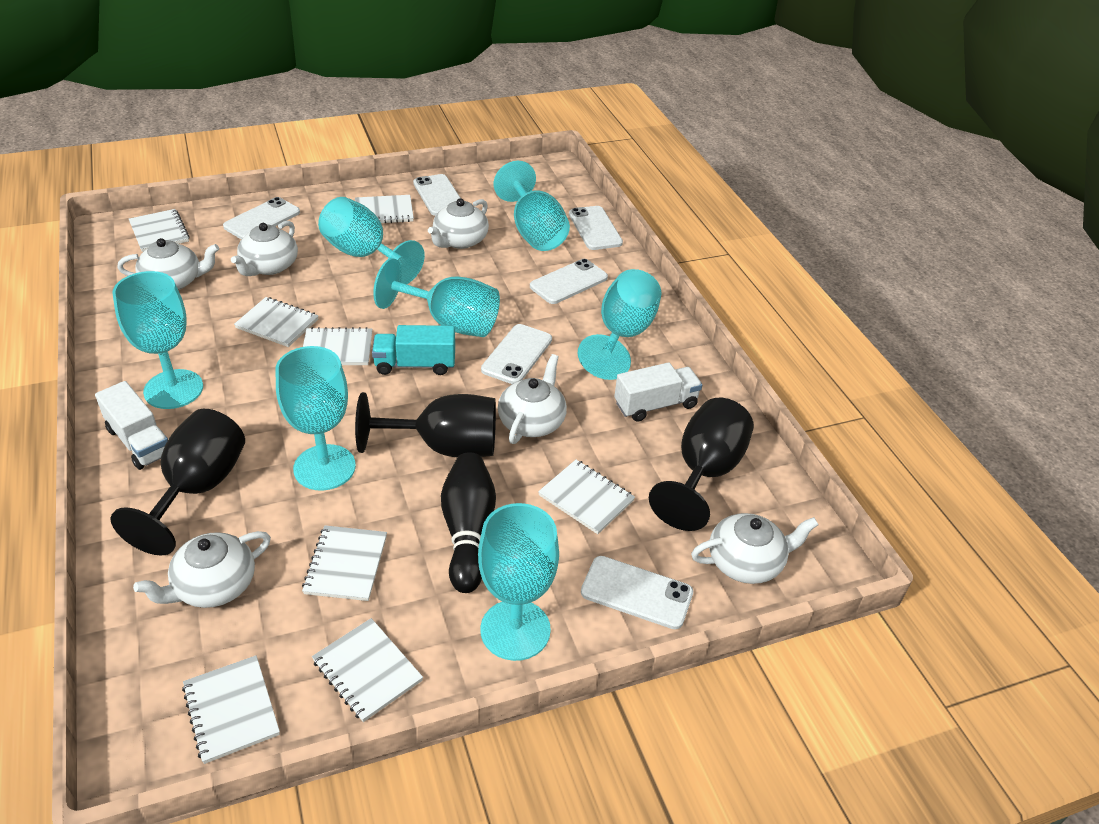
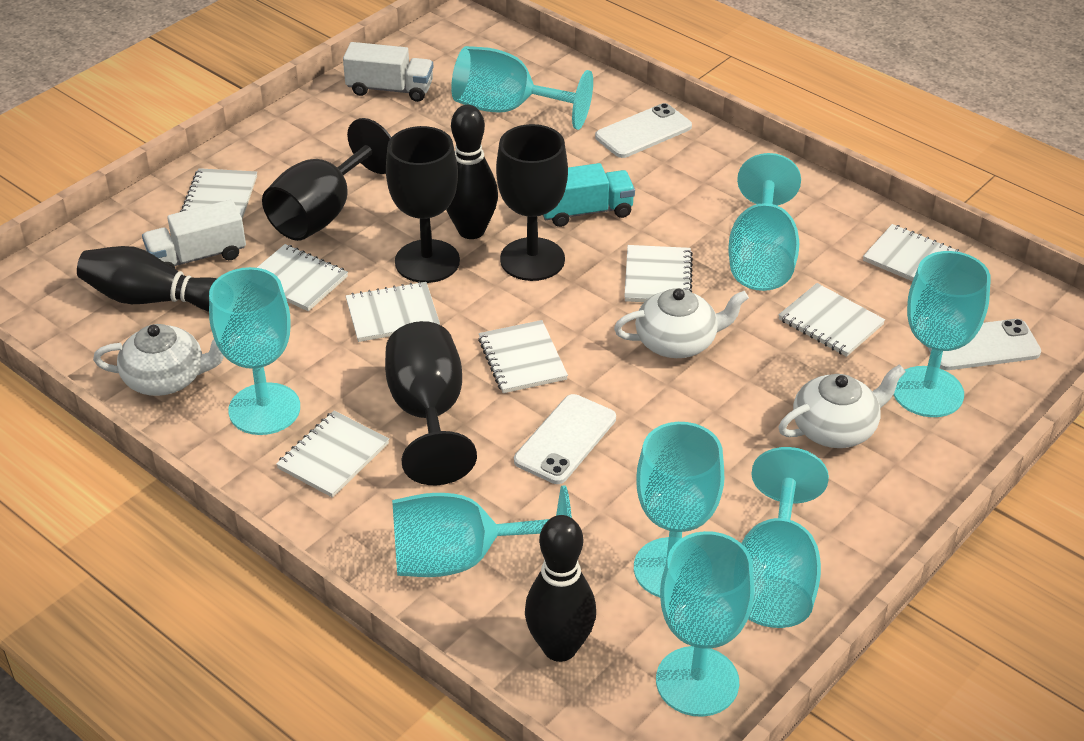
black bowling pin: [441,452,496,593] = 1 -> [77,246,217,312] [446,105,498,239] [525,515,596,662] = 3
black goblet: [110,409,245,556] [355,392,496,457] [649,398,754,531] = 3 -> [262,118,391,241] [385,321,477,485] [386,126,460,283] [496,124,568,281] = 4
turquoise goblet: [112,271,203,409] [275,346,356,491] [318,197,425,284] [373,258,500,337] [478,503,559,661] [494,161,570,251] [578,269,662,380] = 7 -> [209,267,300,435] [392,485,572,577] [451,46,593,130] [634,422,724,598] [656,531,754,717] [728,153,801,291] [741,447,829,628] [893,251,991,417] = 8
white phone: [223,197,300,239] [413,174,460,216] [481,324,552,384] [530,259,608,304] [569,206,623,250] [581,556,693,629] = 6 -> [514,394,616,484] [595,103,692,158] [928,319,1041,370] = 3
white teapot: [117,238,219,290] [133,531,271,608] [231,221,298,276] [428,198,489,249] [498,354,567,444] [691,513,818,584] = 6 -> [93,324,224,396] [614,288,749,358] [778,364,906,448] = 3

